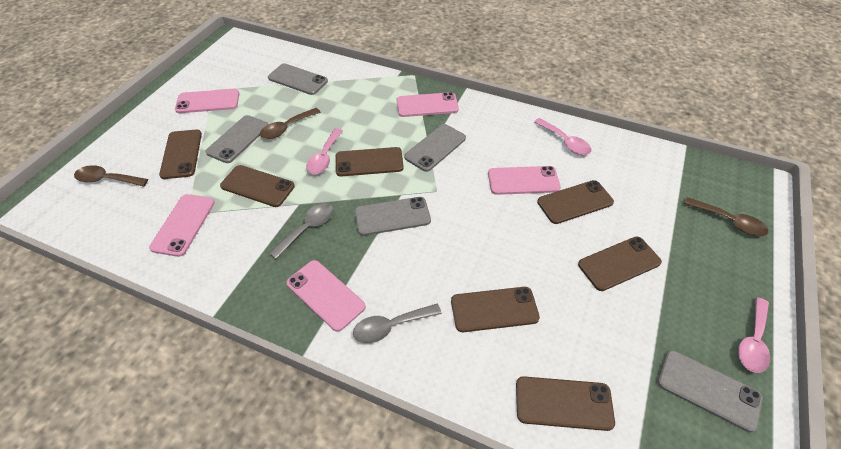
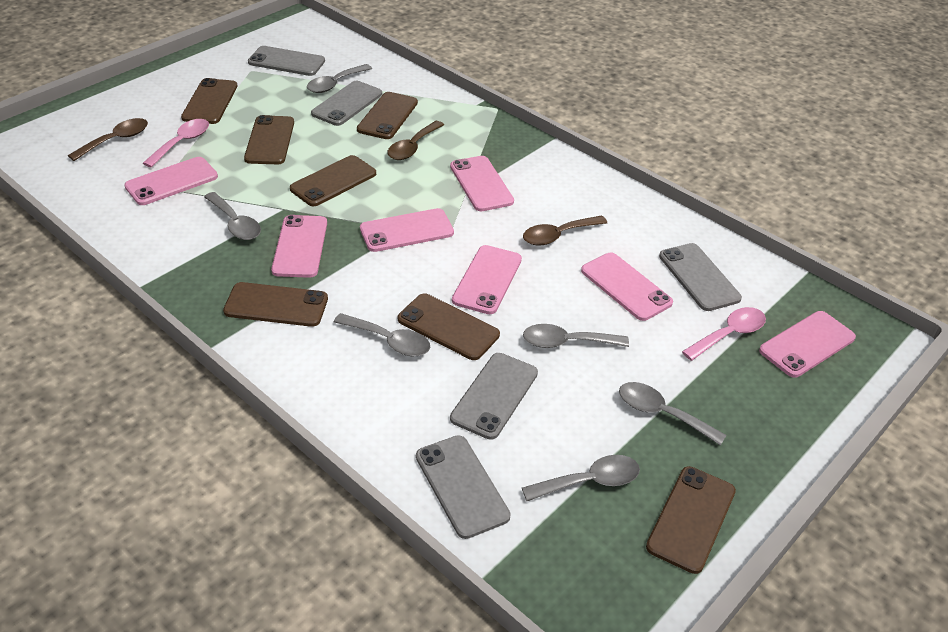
grey spoon: [269,203,334,259] [353,304,442,343] = 2 -> [204,192,261,240] [307,64,372,93] [334,313,430,356] [522,455,640,501] [523,324,629,348] [619,382,726,446] = 6
pink phone: [149,194,215,257] [175,89,239,113] [286,260,366,332] [397,92,459,117] [488,166,561,195] = 5 -> [124,157,218,205] [271,215,327,278] [360,208,454,252] [450,156,514,211] [452,245,522,314] [581,253,673,321] [759,311,856,378] = 7
pink spoon: [306,128,343,174] [534,118,591,155] [738,297,770,373] = 3 -> [143,119,209,167] [682,307,766,361] = 2

